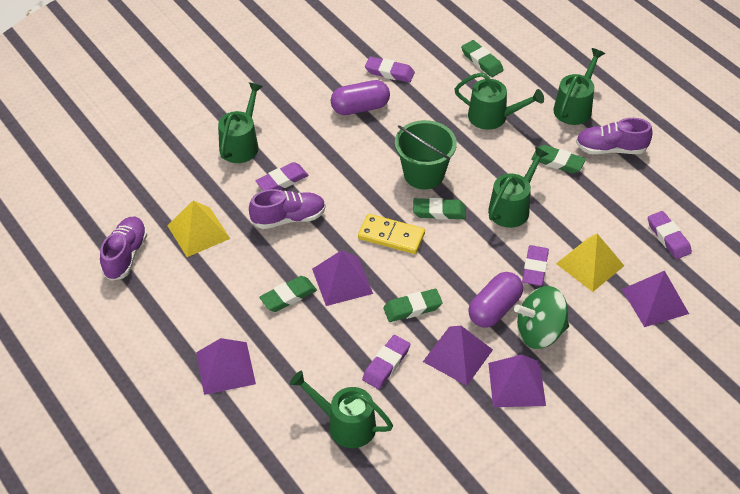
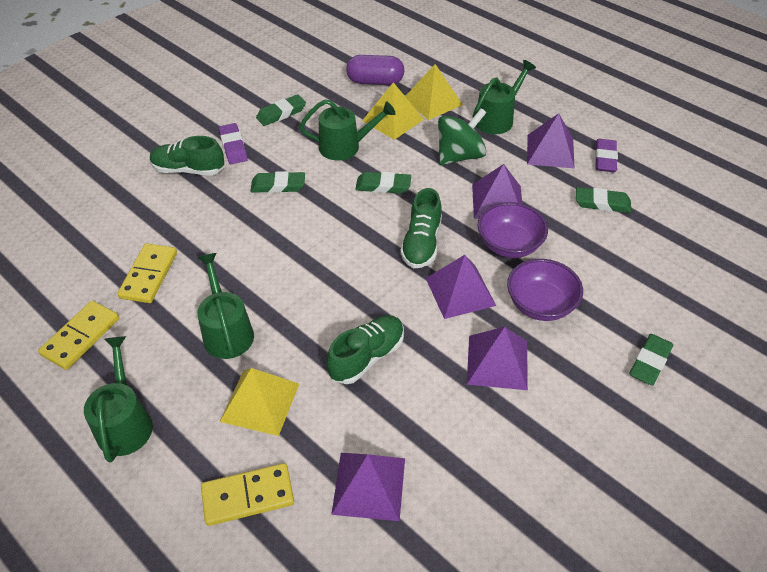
green bucket: [395,120,457,190] = 1 -> none = 0
green shoe: none = 0 -> [150,136,224,176] [326,315,404,384] [400,188,442,268] = 3
green watering can: [218,82,263,163] [290,371,393,448] [454,72,544,130] [488,147,549,228] [553,48,605,125] = 5 -> [84,336,153,462] [197,253,254,359] [299,99,395,160] [473,60,536,134] = 4
purple bowl: none = 0 -> [477,202,548,258] [507,259,583,321] = 2
purple capsule: [331,80,390,115] [468,272,523,328] = 2 -> [346,55,405,85] = 1
purple eraser: [255,162,309,191] [362,335,410,389] [365,57,415,83] [522,245,549,286] [648,211,692,259] = 5 -> [219,123,248,164] [595,139,618,172] = 2
purple shoe: [100,217,147,281] [249,189,326,229] [576,118,653,154] = 3 -> none = 0
yellow domino: [358,214,425,254] = 1 -> [38,300,119,370] [117,243,177,303] [201,463,294,526] = 3
yellow pyramid: [167,200,230,257] [556,234,624,292] = 2 -> [220,368,299,436] [362,82,424,140] [405,64,463,120] = 3

